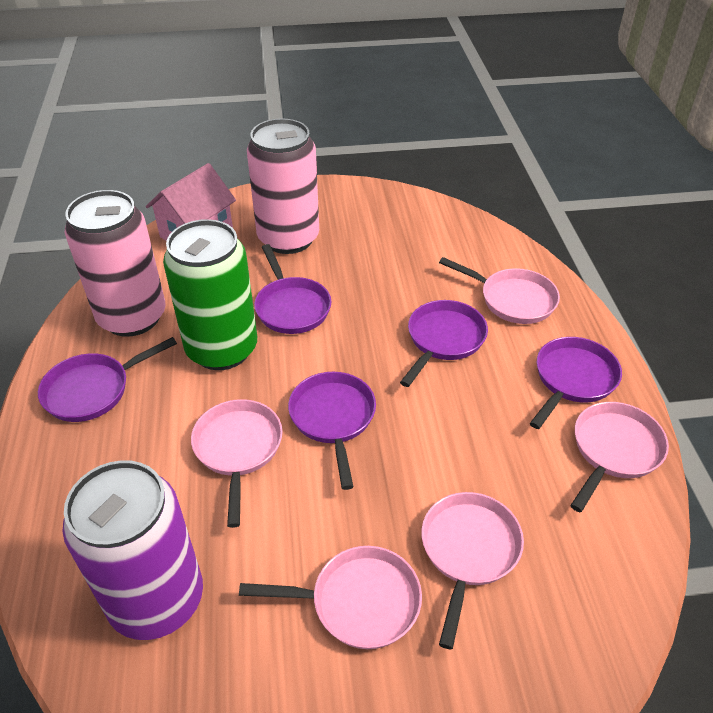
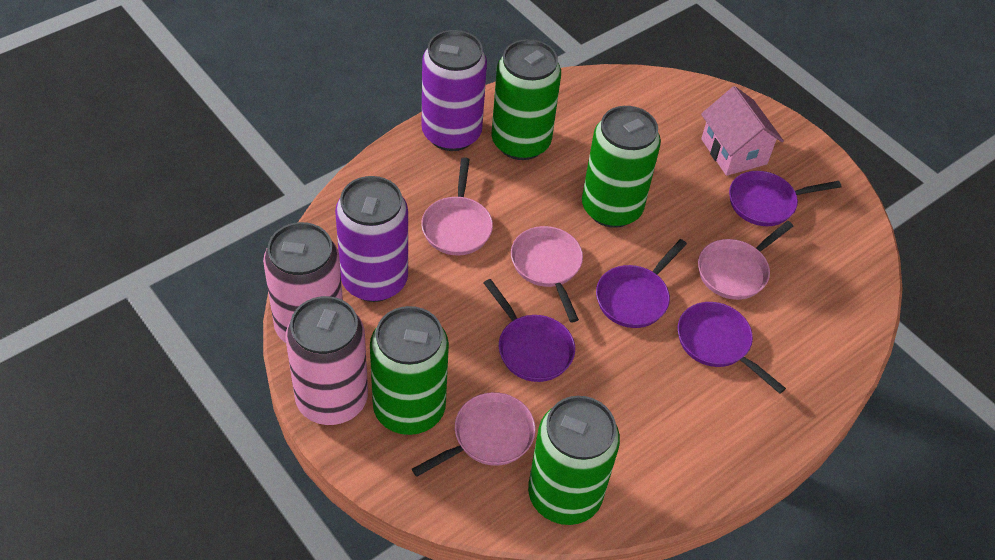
green can: [163,219,257,370] = 1 -> [370,306,449,435] [492,39,561,160] [528,396,620,525] [582,106,661,228] = 4
pink pan: [191,399,283,528] [239,546,422,649] [421,492,524,649] [439,257,560,324] [570,402,669,512] = 5 -> [412,392,536,477] [421,157,493,255] [511,226,583,322] [698,221,793,300] = 4
purple can: [62,460,203,640] = 1 -> [335,176,408,302] [422,30,487,151] = 2
purple pan: [38,337,177,422] [254,244,331,334] [288,372,376,490] [400,300,488,387] [530,337,622,429] = 5 -> [484,279,575,382] [596,239,687,328] [678,302,786,394] [729,171,841,226] = 4

